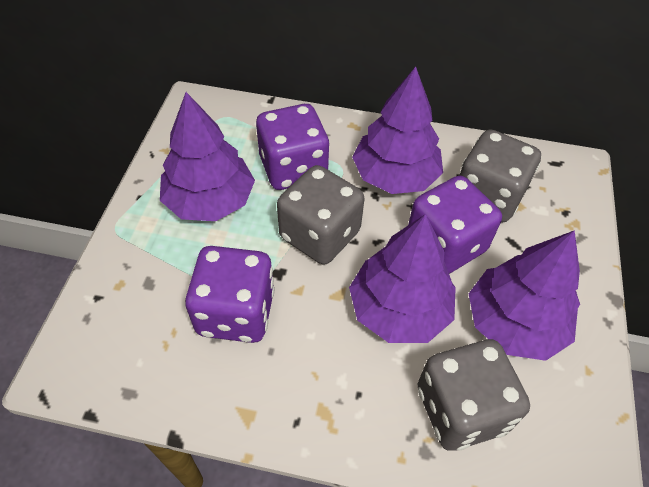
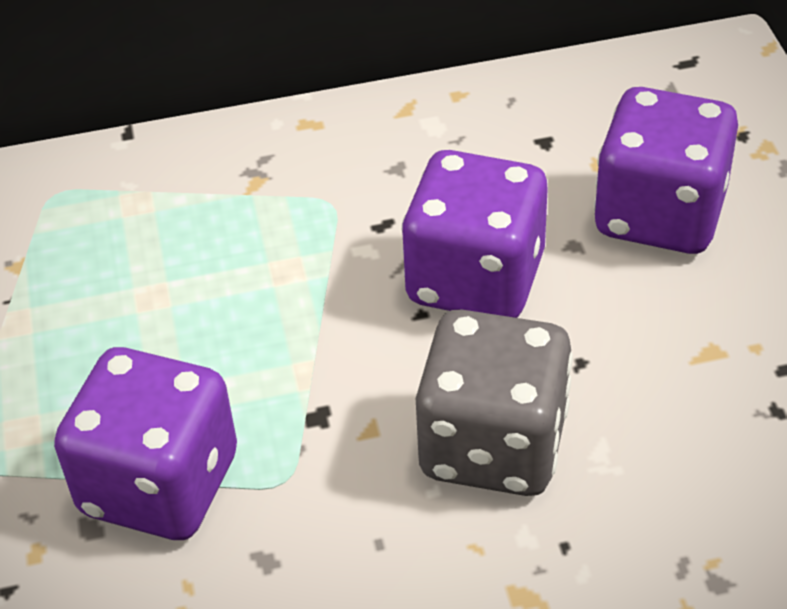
grey dice: [277,165,364,264] [418,339,530,451] [459,129,541,222] = 3 -> [416,309,573,496] = 1
purple tree: [160,92,255,221] [349,214,456,343] [352,67,443,194] [469,230,580,361] = 4 -> none = 0

